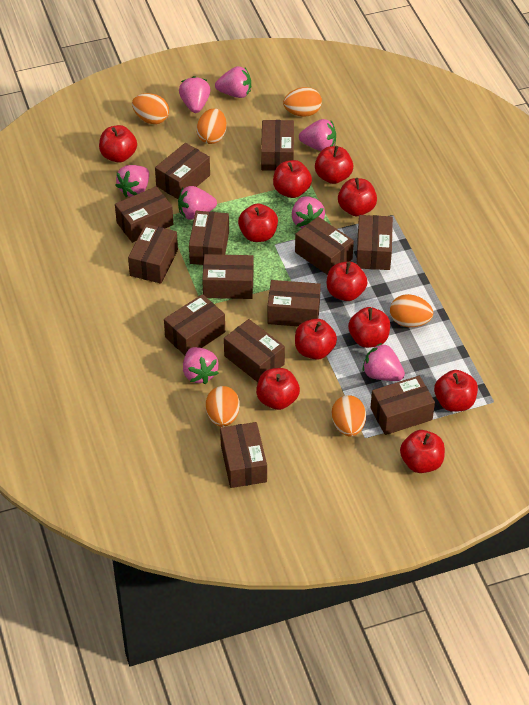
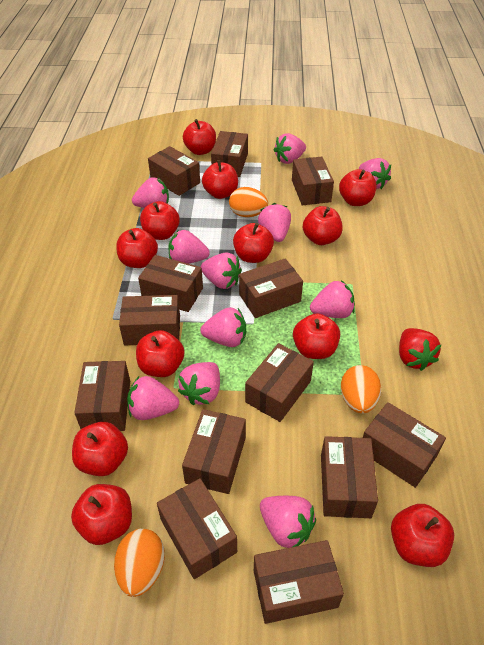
orange egg: [132,93,169,124] [196,108,227,144] [206,386,240,427] [283,87,322,117] [332,395,366,436] [390,294,433,327] = 6 -> [114,529,165,597] [229,187,268,217] [341,365,381,414] = 3
pink strawberry: [115,165,149,197] [178,186,217,219] [179,76,211,113] [183,347,219,384] [215,66,251,98] [292,196,325,228] [299,119,336,151] [363,343,405,381] = 8 -> [127,376,179,420] [132,177,169,208] [169,230,210,264] [178,362,220,405] [200,307,246,347] [201,252,242,289] [258,203,291,242] [260,496,316,548] [274,133,306,164] [310,280,355,318] [359,158,391,189] = 11
red apple: [99,125,137,163] [238,203,278,242] [256,368,300,410] [273,160,312,198] [295,319,337,360] [315,146,353,184] [327,261,368,301] [338,178,377,216] [348,307,390,348] [400,430,445,473] [434,370,478,412] = 11 -> [71,484,132,545] [72,422,128,476] [116,228,158,268] [136,330,185,377] [140,201,180,240] [183,119,216,155] [202,160,238,199] [233,223,274,263] [293,313,340,359] [303,206,343,245] [339,169,377,206] [391,504,454,567] = 12
red strawberry: none = 0 -> [399,328,442,371] = 1

